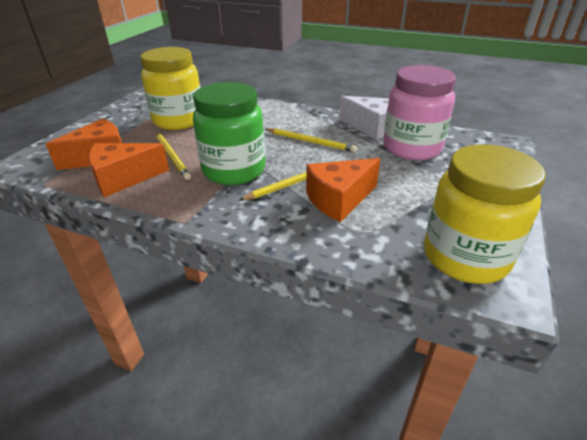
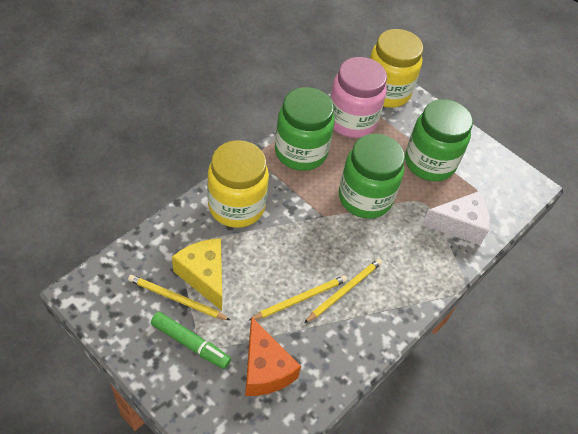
green jar: [193,82,265,185] = 1 -> [275,87,335,171] [339,134,405,219] [405,99,473,181] = 3
green marker: none = 0 -> [151,312,231,369] = 1
orange cheese: [46,118,122,170] [88,143,169,197] [306,158,380,222] = 3 -> [245,316,301,396] = 1
yellow cheese: none = 0 -> [172,238,222,311] = 1

